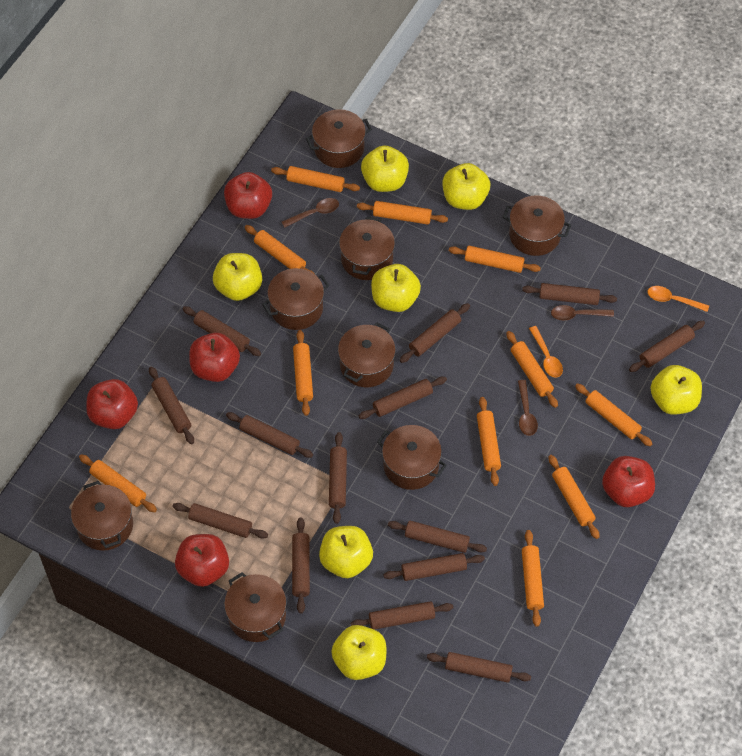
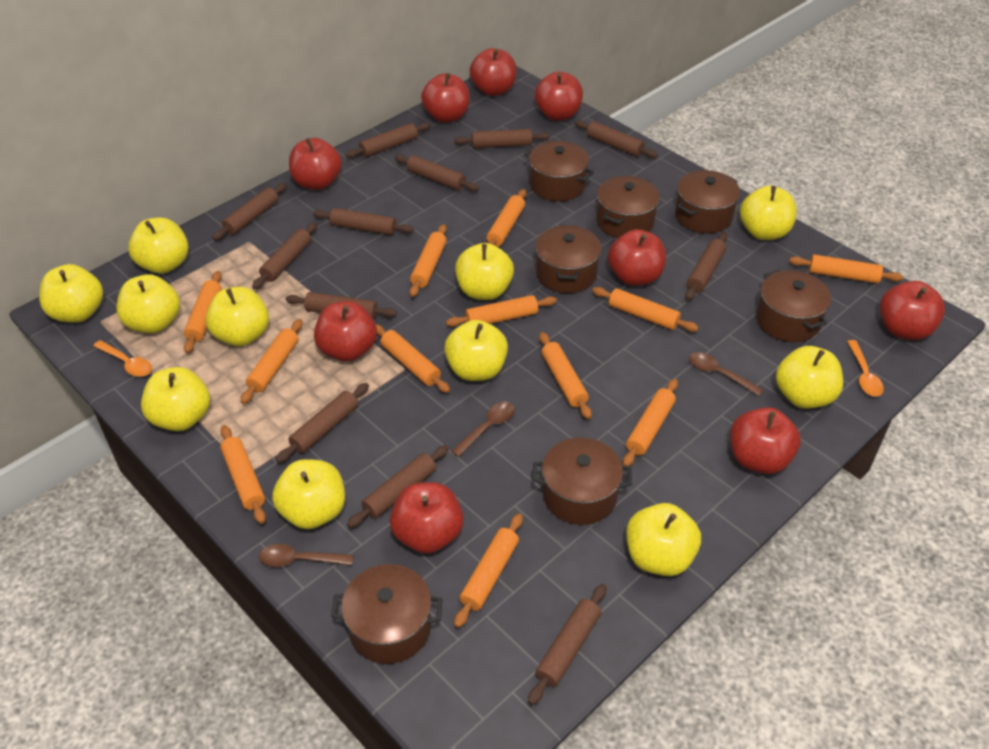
brown pot: [71,481,133,551] [224,572,286,642] [262,268,330,330] [306,109,372,168] [338,322,396,387] [339,217,395,280] [377,425,447,490] [503,195,571,256] = 8 -> [331,564,443,664] [524,141,594,201] [532,438,632,525] [535,225,601,293] [596,176,660,238] [675,170,740,233] [756,270,831,342] = 7
brown rolling pin: [149,366,194,444] [173,503,268,539] [183,306,261,356] [226,412,313,458] [292,517,310,613] [329,432,347,524] [350,601,453,630] [359,377,447,419] [383,553,485,581] [388,521,487,553] [400,303,470,363] [427,652,531,683] [522,283,617,305] [629,321,705,372] = 14 -> [212,183,287,240] [252,222,317,289] [276,383,369,463] [286,292,397,320] [313,208,414,235] [345,122,430,158] [347,445,449,528] [395,155,479,191] [454,129,550,148] [528,584,606,705] [575,120,658,158] [685,232,727,300] = 12
orange rolling pin: [79,454,157,512] [245,225,314,273] [271,166,360,192] [293,330,313,416] [357,201,448,224] [449,246,541,273] [477,397,501,486] [506,331,558,408] [522,530,544,627] [549,455,599,539] [575,383,653,446] = 11 -> [184,271,222,353] [220,425,266,524] [241,319,303,404] [375,324,450,393] [410,224,447,297] [446,295,557,327] [454,513,523,628] [487,189,526,247] [539,332,592,419] [592,287,699,332] [623,379,678,466] [789,254,903,284] = 12
red apple: [86,379,138,429] [175,534,229,587] [189,333,240,382] [224,172,272,219] [602,456,655,507] = 5 -> [289,138,342,190] [314,301,377,362] [390,482,464,554] [421,73,470,123] [470,48,517,96] [535,72,583,121] [608,229,666,286] [730,407,801,474] [880,281,945,340] = 9
yellow apple: [213,253,262,301] [319,526,373,578] [331,625,386,680] [361,146,409,192] [371,264,421,312] [442,163,490,210] [650,365,702,415] = 7 -> [39,264,103,323] [116,274,180,333] [128,218,189,274] [141,367,210,431] [206,287,269,346] [272,459,345,529] [444,320,508,381] [455,243,514,300] [626,503,701,576] [740,186,797,240] [776,346,843,409] = 11

